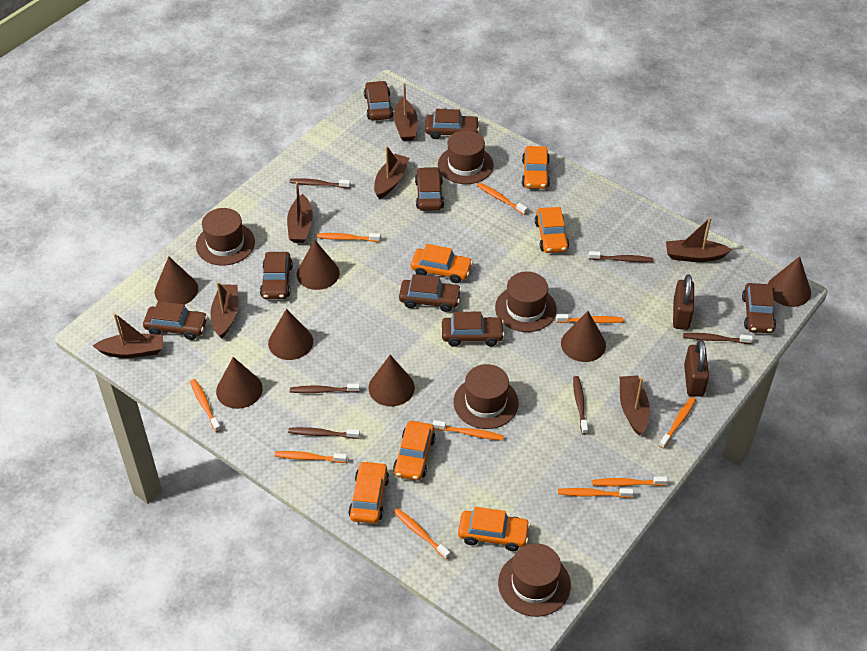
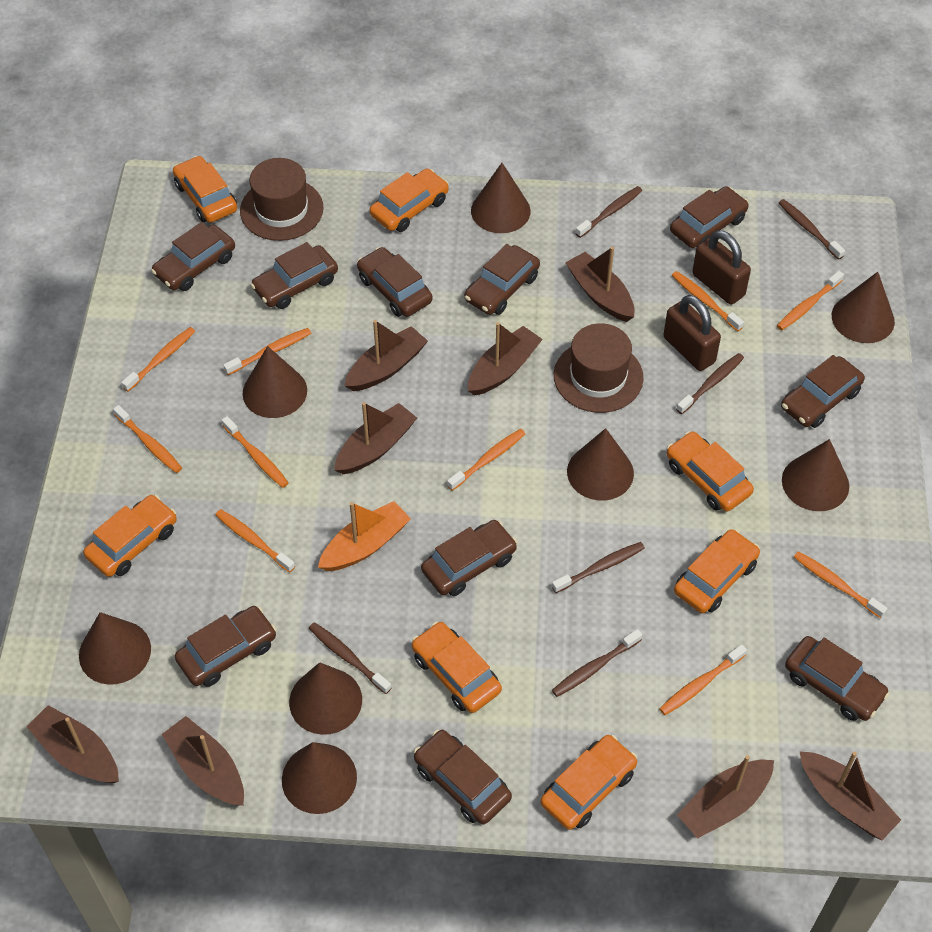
brown boat: [93,313,163,358] [210,282,238,339] [287,182,313,243] [374,146,410,199] [394,83,417,141] [620,375,650,435] [666,217,732,262] = 7 -> [27,705,119,783] [162,716,244,806] [334,402,417,474] [345,320,428,391] [468,322,543,396] [565,247,634,322] [677,755,774,839] [799,751,901,840] = 8
brown car: [143,301,208,340] [260,252,293,299] [364,81,393,121] [399,274,461,312] [415,167,444,211] [425,109,480,139] [442,312,505,347] [742,283,776,333] = 8 -> [151,222,235,291] [175,606,276,687] [251,242,338,309] [357,247,433,317] [414,730,512,825] [421,520,517,596] [464,244,540,315] [670,186,749,248] [781,355,865,428] [785,636,890,721] = 10
brown cone: [155,257,198,305] [216,357,263,409] [268,309,313,360] [297,240,340,290] [369,355,415,406] [561,311,606,362] [768,256,811,307] = 7 -> [79,612,151,685] [242,346,307,418] [282,742,357,814] [289,662,362,735] [471,163,531,233] [567,428,634,501] [782,439,849,511] [832,272,895,343] = 8
brown hat: [196,208,255,266] [438,130,494,184] [453,364,519,429] [495,272,557,332] [498,543,571,617] = 5 -> [240,158,324,241] [554,323,643,413] = 2
orange boat: none = 0 -> [318,501,411,571] = 1
orange car: [349,461,389,524] [393,421,435,481] [411,244,473,283] [458,507,530,551] [522,146,550,189] [535,207,569,253] = 6 -> [83,495,177,577] [173,156,237,223] [370,169,449,232] [412,622,502,713] [541,735,637,830] [667,431,754,512] [674,529,760,613] = 7

